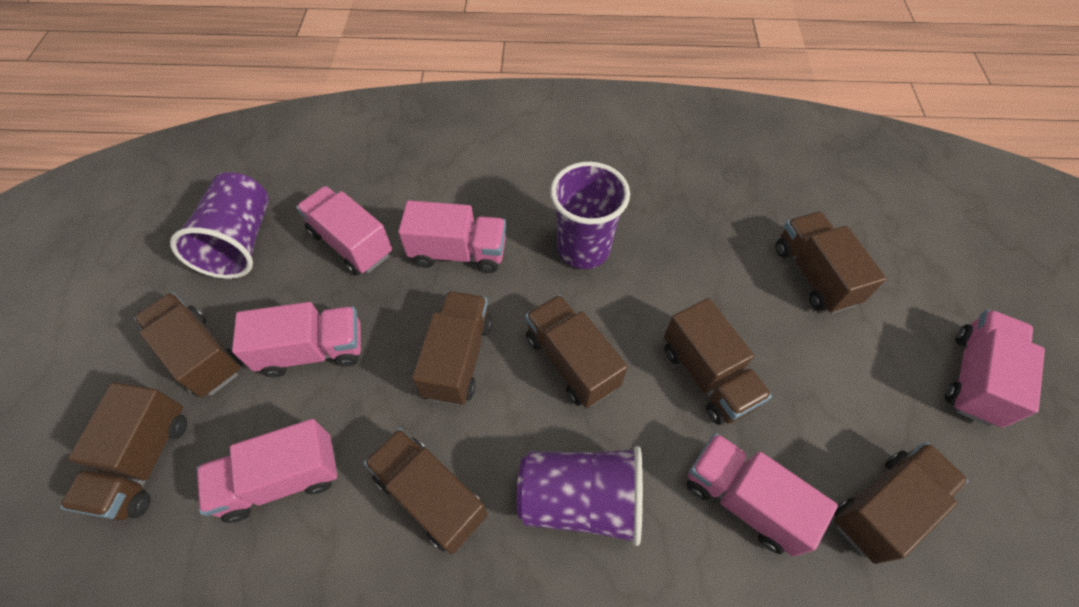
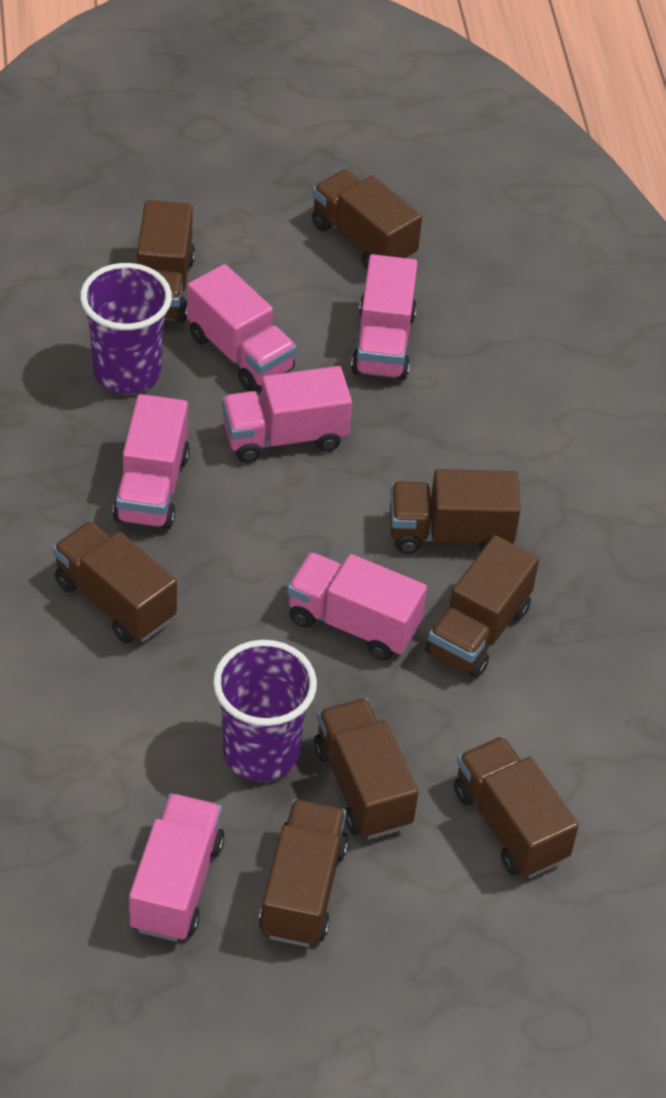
purple cup: [170,172,269,279] [517,446,643,546] [550,162,630,269] = 3 -> [80,263,172,394] [213,640,317,782] = 2

